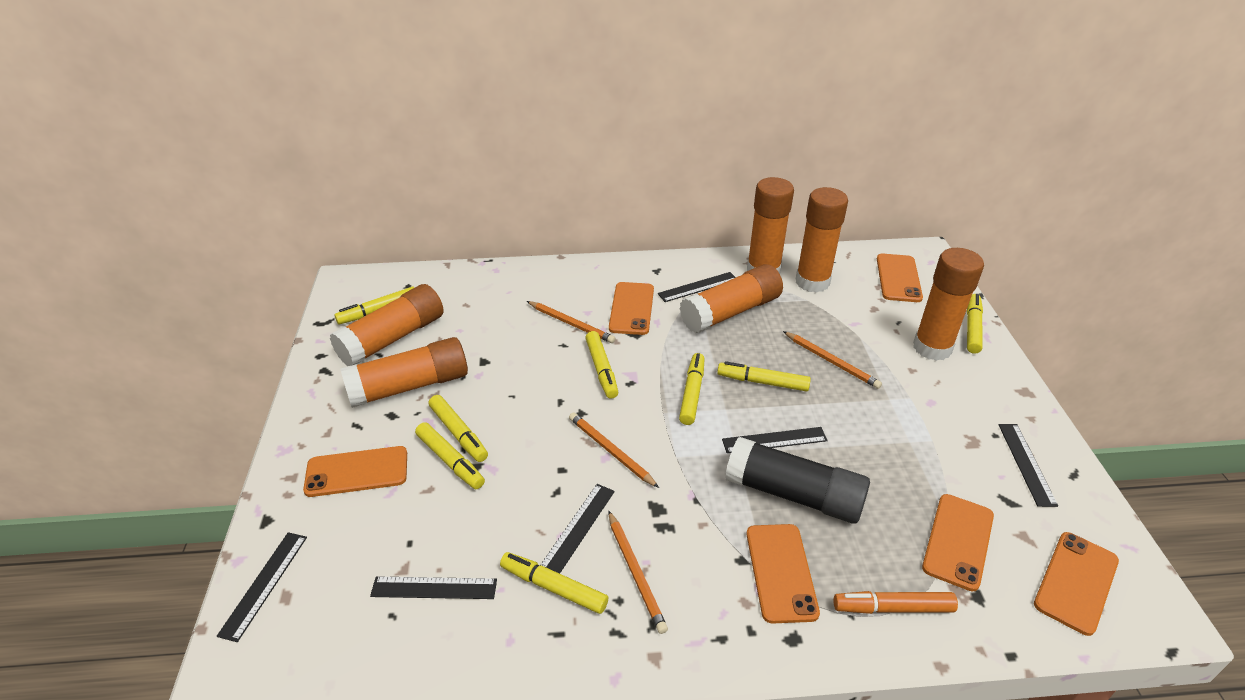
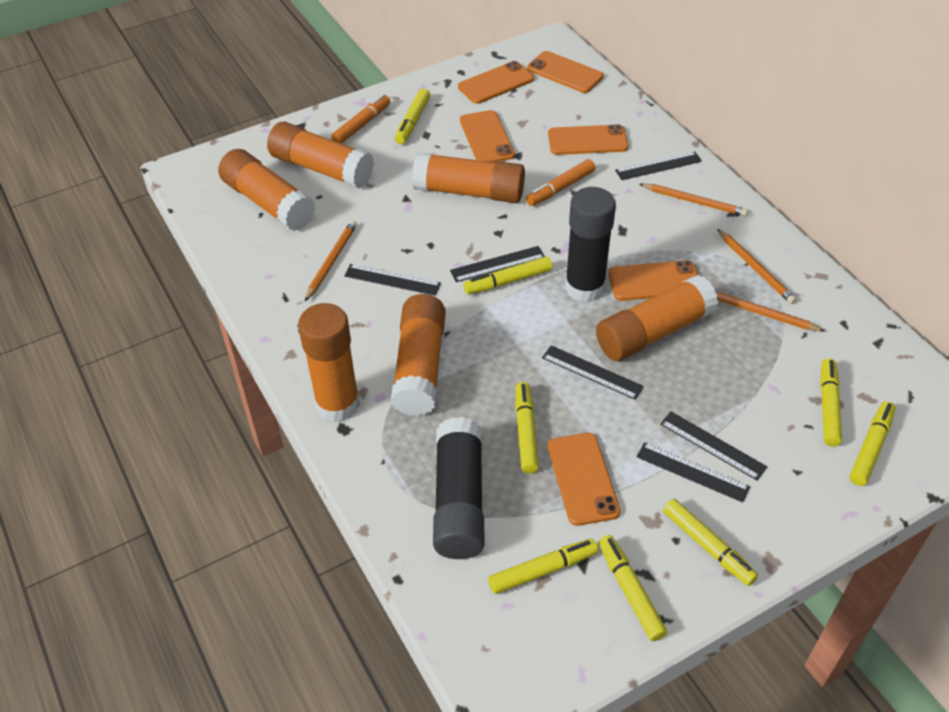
black glue stick: [725,437,870,524] = 1 -> [433,417,485,559] [565,187,616,302] = 2
orange marker: [833,591,958,614] = 1 -> [331,94,390,144] [526,159,595,206] = 2

